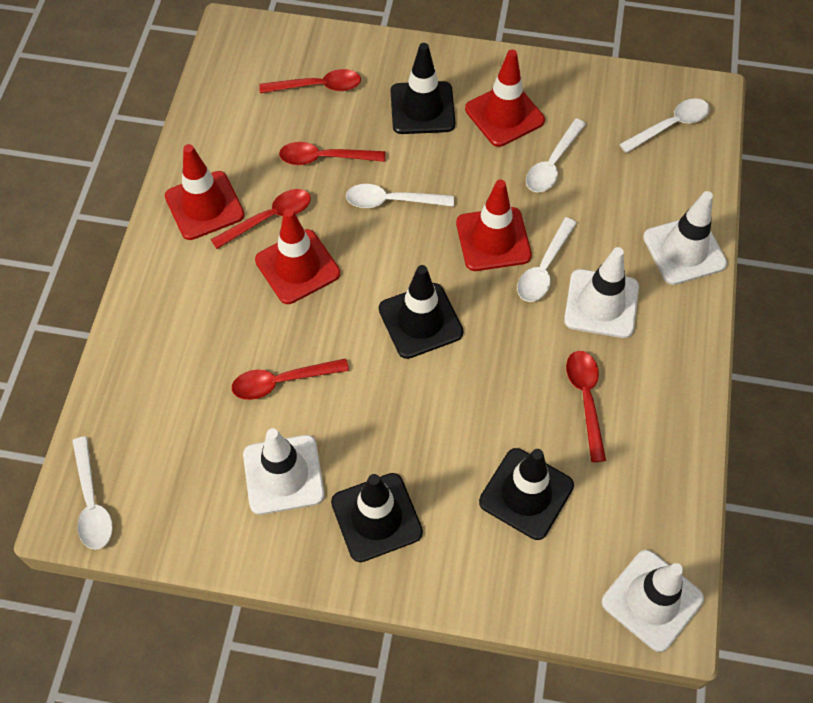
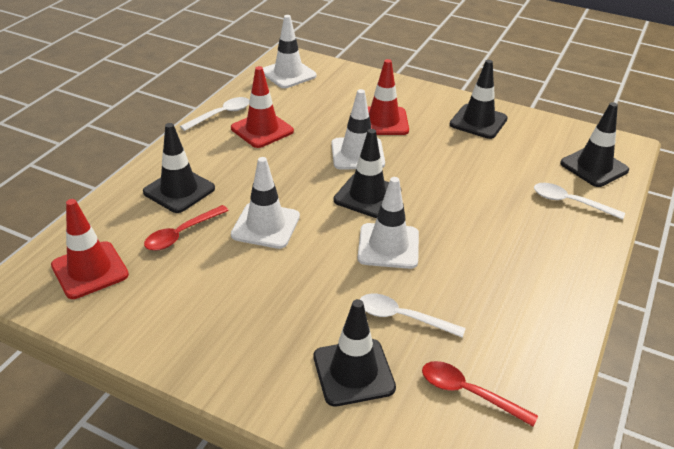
black traffic cone: [331,473,423,562] [379,265,463,359] [391,43,455,134] [479,448,574,540] = 4 -> [143,123,215,213] [314,299,396,407] [334,129,389,218] [449,60,508,139] [560,102,629,187] = 5
red spoon: [210,189,311,249] [232,358,349,400] [259,69,361,93] [279,142,385,165] [566,351,606,462] = 5 -> [144,205,229,251] [422,361,538,427] = 2
red traffic cone: [165,144,245,240] [255,208,340,304] [456,180,532,271] [465,50,545,147] = 4 -> [51,199,129,299] [231,66,294,148] [368,59,409,135] = 3
white spoon: [72,436,113,550] [346,184,454,208] [517,217,577,302] [526,119,586,192] [619,98,710,153] = 5 -> [180,97,250,131] [359,294,466,338] [534,183,625,220] = 3

